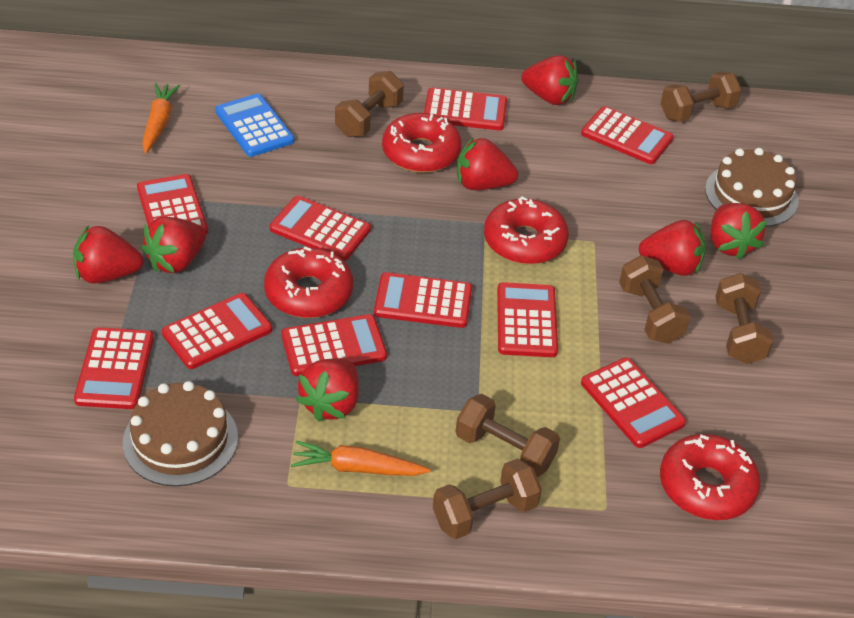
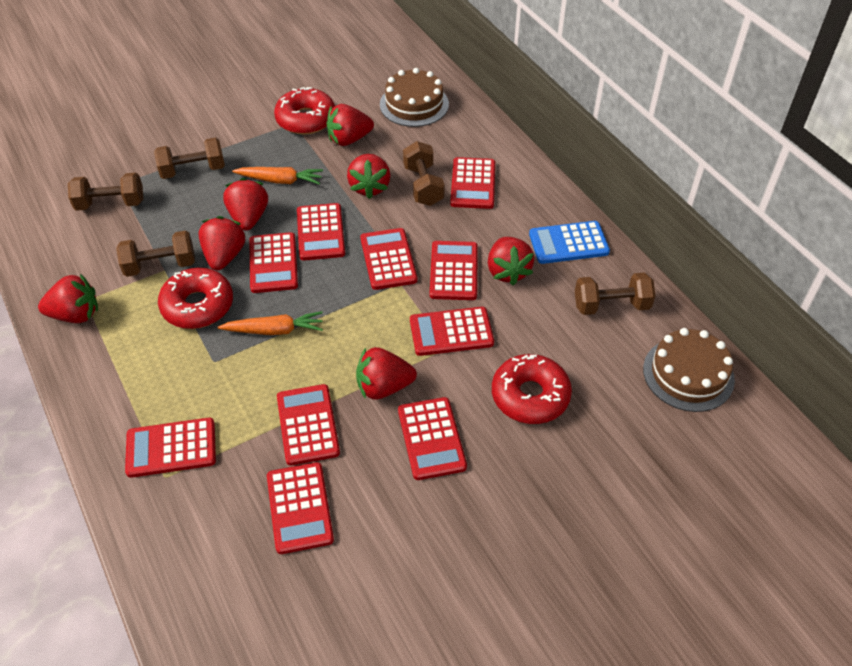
brown dumbbell: [335,71,404,137] [433,458,542,539] [456,394,560,477] [619,255,691,344] [660,72,742,122] [715,273,774,364] = 6 -> [68,172,143,211] [116,230,195,277] [154,137,225,179] [403,141,445,206] [575,273,656,315] = 5
red donut: [264,247,353,318] [382,113,462,173] [484,196,569,265] [660,434,760,520] = 4 -> [158,268,233,329] [274,87,335,134] [492,354,572,424] = 3

